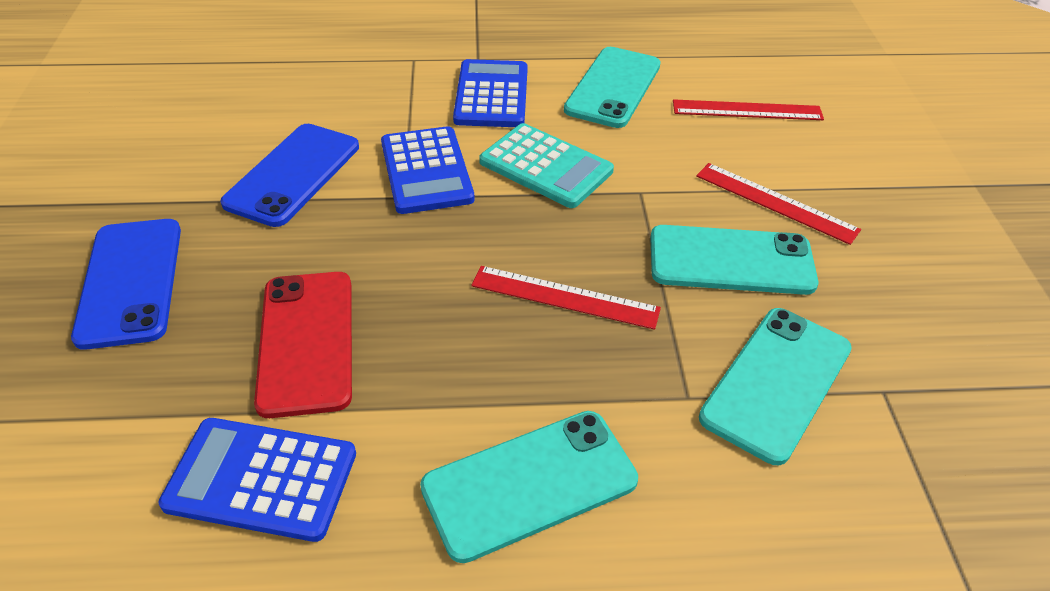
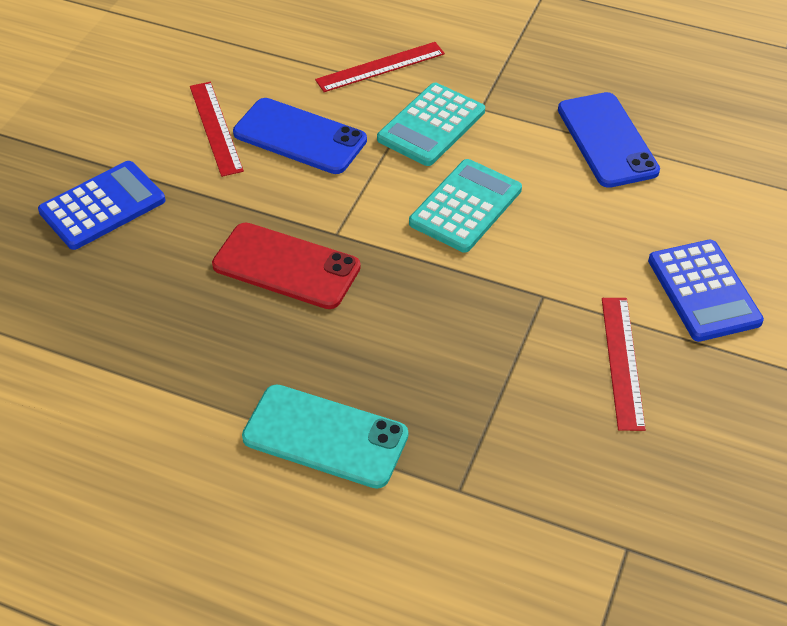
blue calculator: [158,418,356,542] [381,126,475,214] [453,59,528,127] = 3 -> [38,161,165,250] [648,240,764,342] = 2
turquoise calculator: [479,123,614,208] = 1 -> [377,83,485,166] [409,159,522,253] = 2
turquoise phone: [420,411,638,563] [564,47,661,128] [650,225,818,295] [699,308,852,465] = 4 -> [242,384,408,489] = 1

